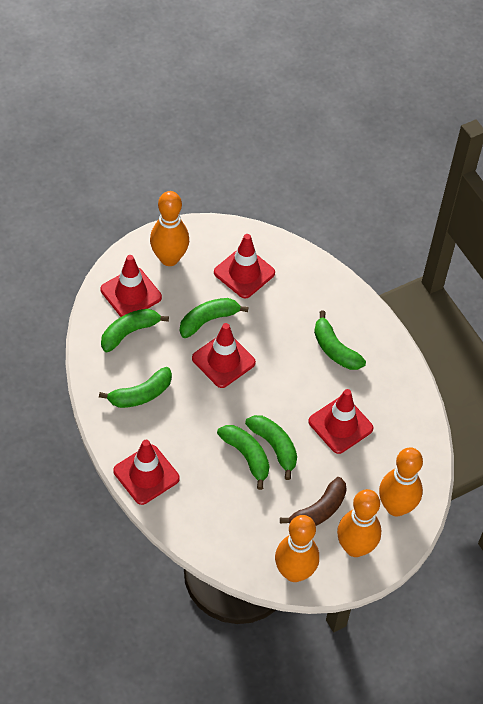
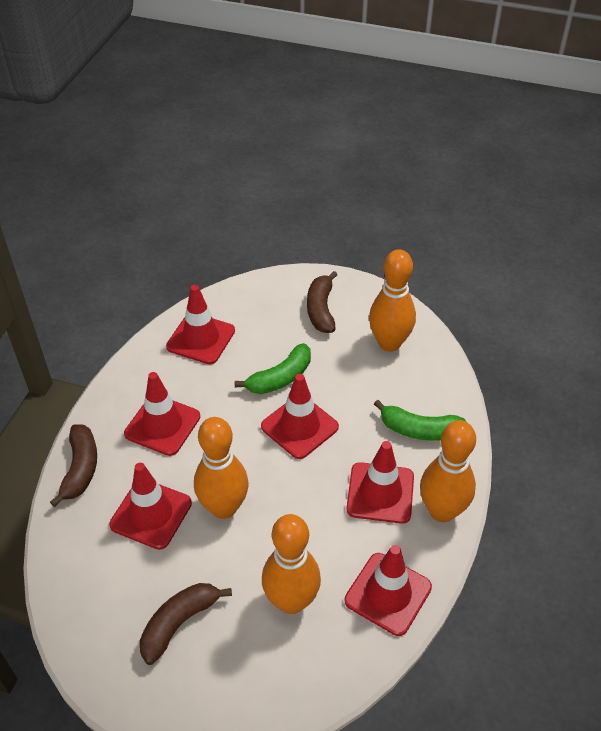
brown banana: [280,477,347,526] = 1 -> [50,424,97,507] [140,583,232,665] [307,271,337,333] = 3
green banana: [99,367,172,408] [101,309,169,353] [180,298,249,338] [217,425,270,490] [245,415,297,480] [314,311,366,370] = 6 -> [235,343,311,394] [374,400,466,440] = 2
red traffic cone: [100,255,162,317] [113,440,180,505] [192,323,256,388] [214,234,275,299] [308,389,373,454] = 5 -> [109,463,192,550] [124,372,200,456] [166,285,235,364] [261,374,339,459] [345,545,432,636] [346,441,414,524] = 6

